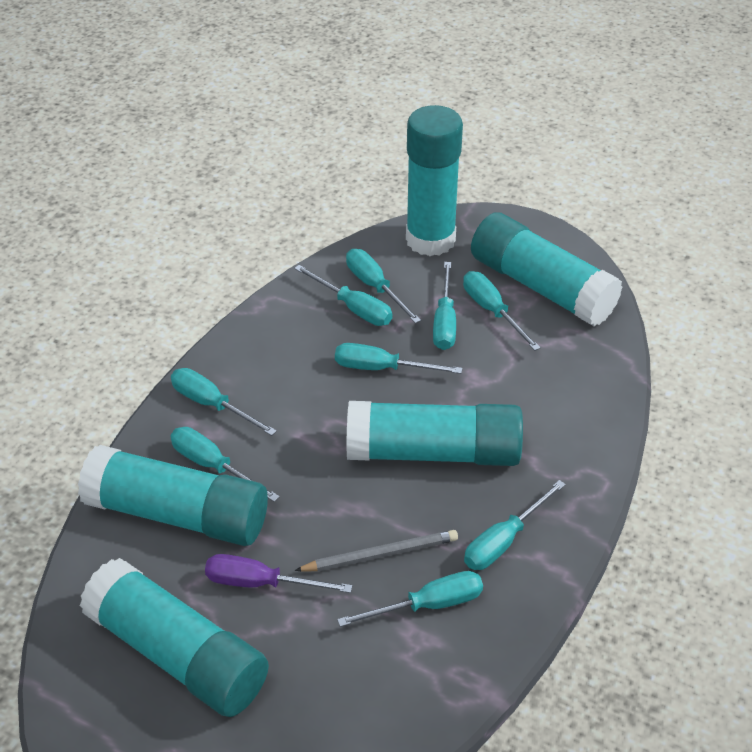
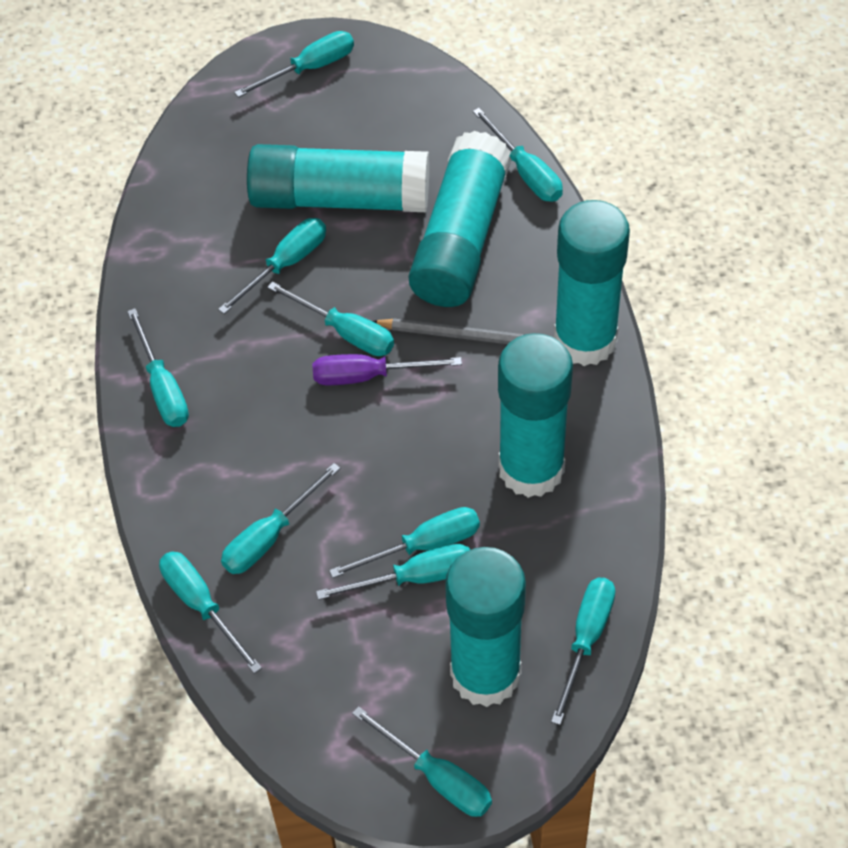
turquoise screwdriver: [170,427,280,502] [171,368,277,436] [294,265,392,326] [335,343,463,374] [337,571,483,627] [346,249,421,323] [433,262,456,350] [463,271,541,351] [464,480,566,570] = 9 -> [127,308,189,427] [159,551,262,674] [218,218,326,314] [221,463,340,574] [234,31,354,98] [267,282,394,356] [316,544,470,600] [329,507,480,578] [352,706,492,817] [473,108,563,202] [551,578,615,725] = 11

